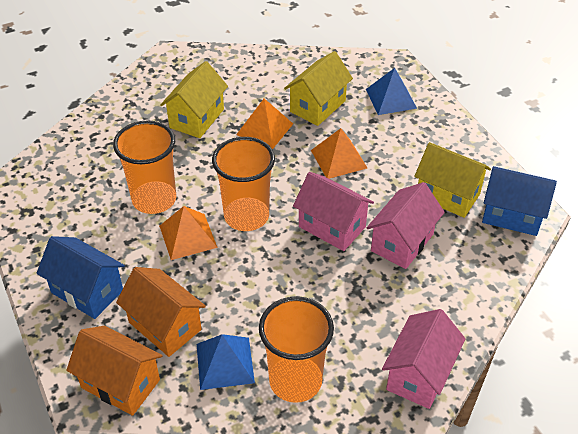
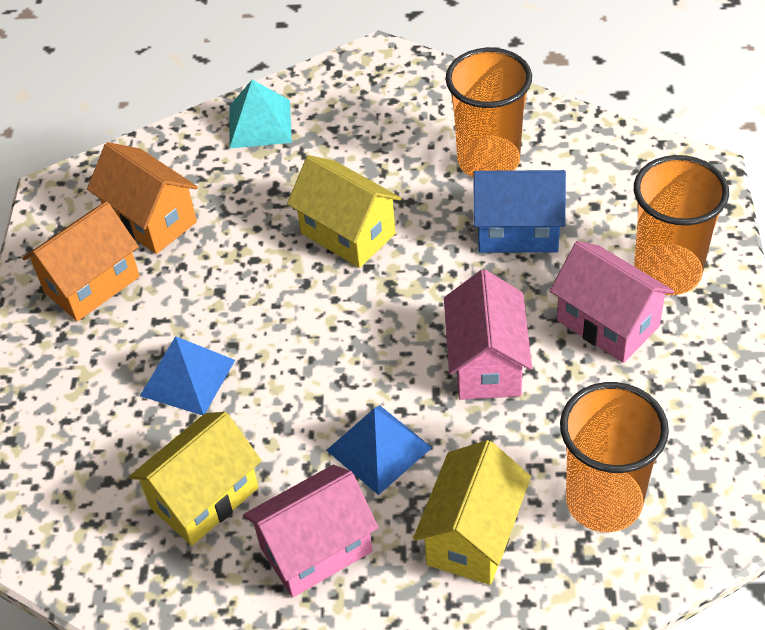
blue house: [37,236,125,319] [482,166,557,236] = 2 -> [473,170,566,253] = 1
orange pyramid: [159,206,218,260] [236,98,293,149] [311,128,367,179] = 3 -> none = 0
turquoise pyramid: none = 0 -> [229,80,292,149] = 1

